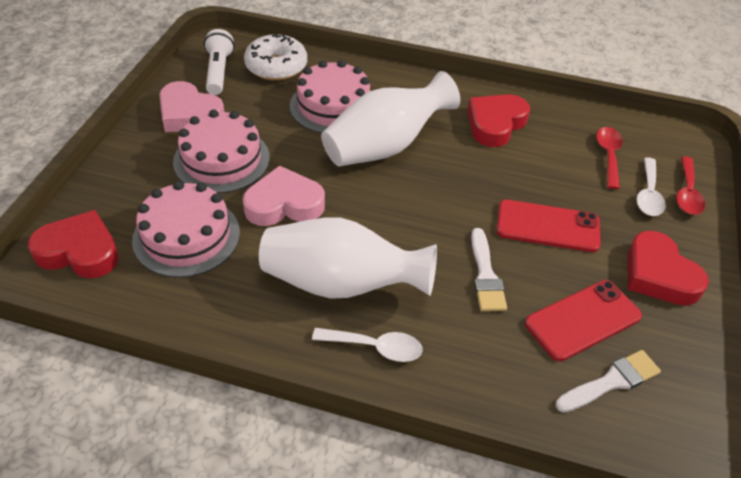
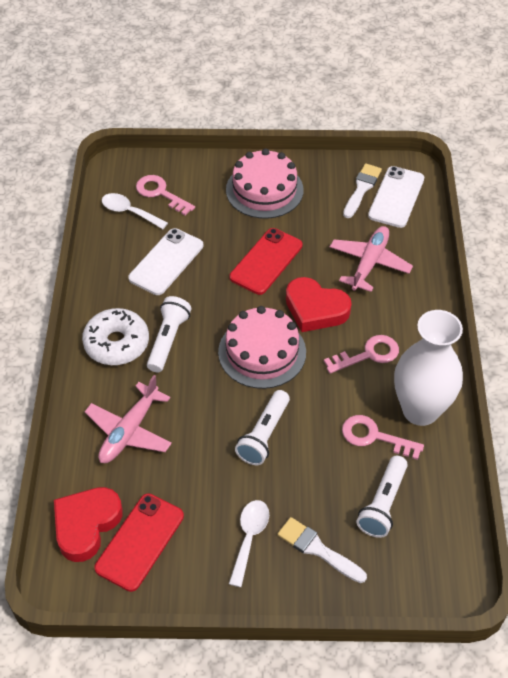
pink cake: [132,181,240,278] [173,110,270,193] [290,60,370,133] = 3 -> [218,306,306,389] [226,148,304,219] = 2
pink heart: [159,81,224,132] [243,166,325,226] = 2 -> none = 0
pink key: none = 0 -> [136,175,195,216] [324,335,399,374] [342,415,424,460] = 3
pink plane: none = 0 -> [85,375,172,463] [330,226,413,292] = 2
red heart: [28,210,119,278] [467,94,530,147] [627,231,709,306] = 3 -> [54,487,123,562] [286,277,352,332] = 2
red spoon: [596,127,623,189] [676,156,706,215] = 2 -> none = 0
white flashlight: [204,29,234,95] = 1 -> [147,296,191,372] [235,390,290,465] [357,456,408,538] = 3
white phone: none = 0 -> [128,228,203,295] [368,166,424,228] = 2
white vase: [259,218,437,299] [321,71,460,166] = 2 -> [394,310,463,426] = 1

